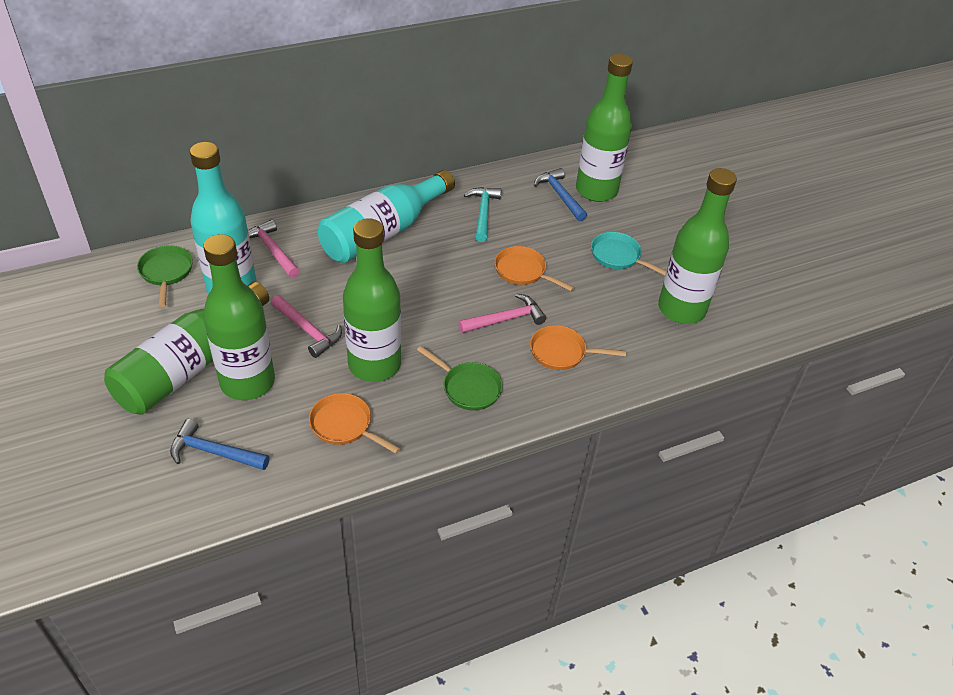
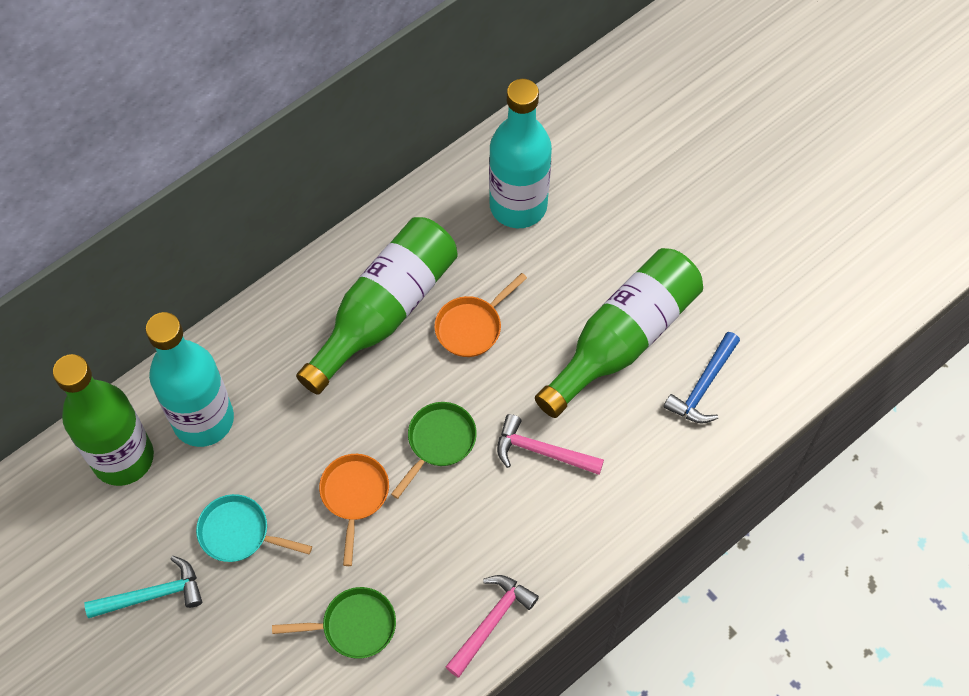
blue hammer: [170,419,269,470] [534,168,587,221] = 2 -> [664,332,740,424] = 1
green bottle: [104,282,269,415] [203,234,275,400] [343,218,401,382] [576,54,633,202] [658,168,737,324] = 5 -> [53,354,154,486] [296,217,458,395] [535,248,703,418] = 3
orange pan: [309,393,400,454] [495,246,574,291] [530,325,626,370] = 3 -> [319,454,389,566] [434,273,527,357] = 2
pink hammer: [248,219,300,278] [271,295,342,358] [458,294,546,333] = 3 -> [446,575,539,678] [497,414,604,475] = 2

